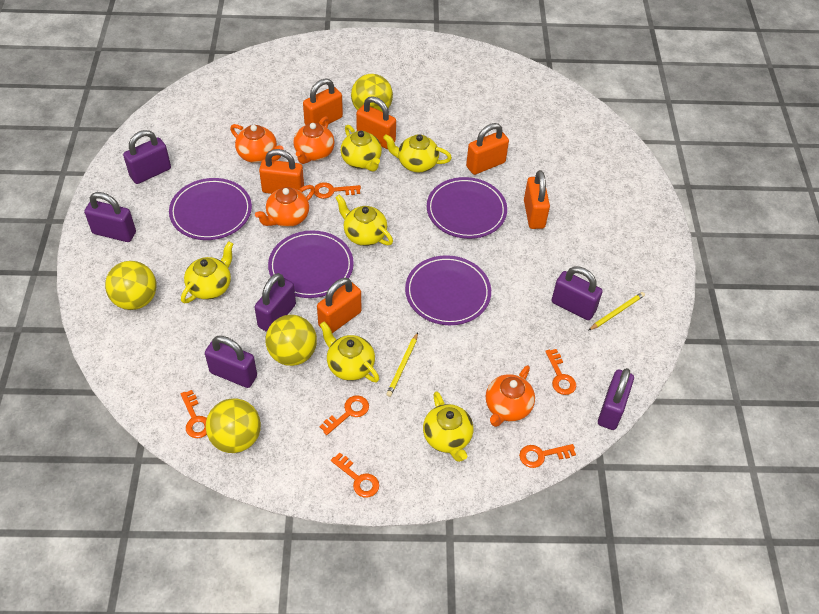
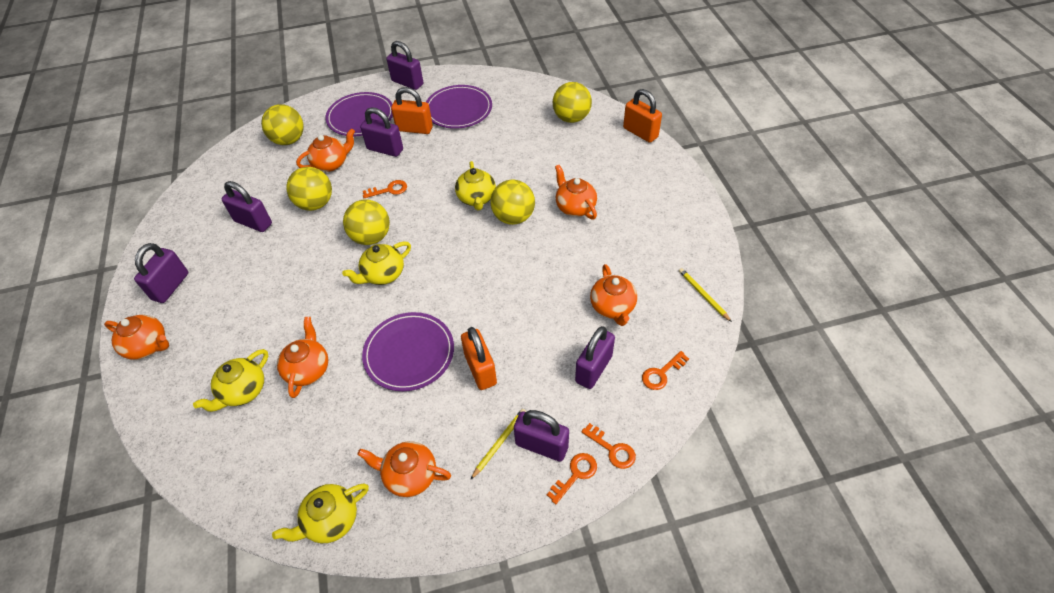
orange key: [181,390,207,438] [314,182,361,199] [320,395,369,435] [331,453,379,497] [519,444,576,468] [545,349,576,395] = 6 -> [363,180,407,198] [547,453,597,504] [581,423,636,469] [642,351,689,390] = 4
orange padlock: [259,149,304,194] [303,78,343,126] [317,278,361,333] [356,96,396,149] [466,123,509,175] [524,170,550,229] = 6 -> [391,87,433,134] [461,327,497,390] [623,89,662,143] = 3
orange teapot: [230,124,284,163] [255,185,315,227] [293,117,335,164] [486,365,535,427] = 4 -> [104,315,169,360] [277,317,328,398] [296,128,355,172] [357,441,451,497] [555,165,597,220] [590,264,637,326] = 6
purple plate: [169,178,252,240] [268,230,354,298] [405,255,491,325] [427,177,507,239] = 4 -> [325,92,393,137] [362,312,454,391] [426,85,492,129] = 3
yellow ball: [105,261,156,310] [205,398,261,453] [265,315,317,366] [351,74,393,112] = 4 -> [261,104,304,145] [286,167,332,211] [343,199,390,245] [490,180,535,225] [553,82,592,123] = 5
yellow teapot: [181,241,233,303] [320,322,379,382] [335,194,393,246] [340,125,382,171] [383,134,452,173] [423,391,473,462] = 6 -> [193,349,268,412] [272,483,369,543] [342,241,411,285] [455,161,496,210] = 4

